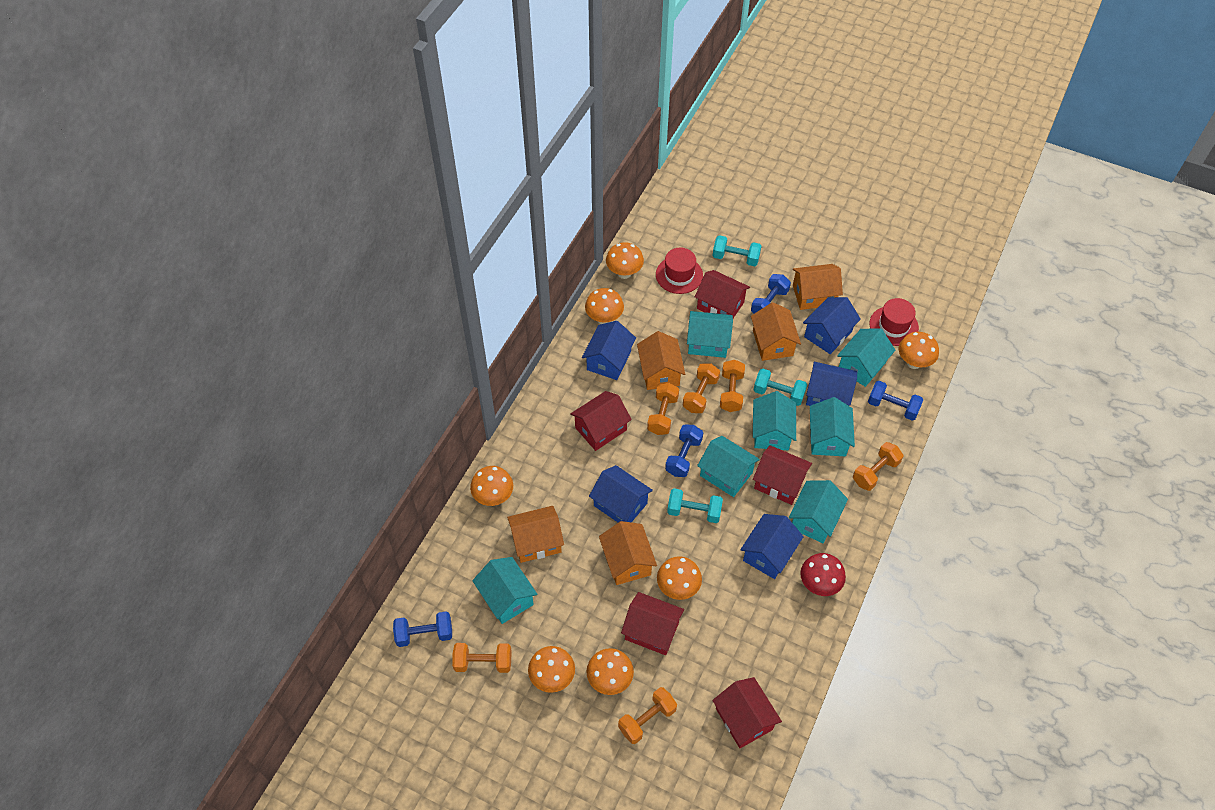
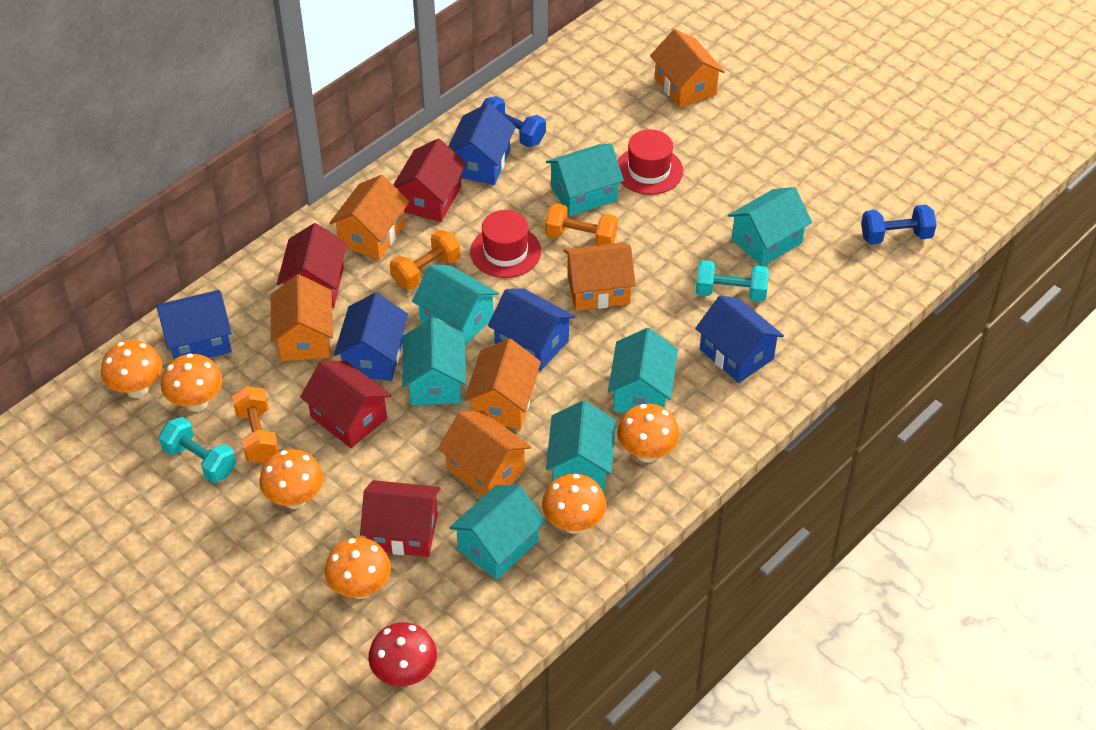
blue dumbbell: [393,611,452,647] [665,425,703,477] [751,274,791,314] [868,381,923,421] = 4 -> [481,96,546,147] [861,205,936,245] = 2
orange dumbbell: [452,643,511,673] [618,687,677,744] [647,383,679,435] [683,363,720,413] [720,360,745,412] [853,442,903,491] = 6 -> [232,386,279,463] [390,230,461,290] [545,203,618,245] = 3
orange house: [507,506,564,563] [599,521,657,585] [637,331,685,390] [751,302,801,361] [793,264,843,310] = 5 -> [271,274,333,361] [329,175,409,260] [438,411,531,496] [464,338,541,429] [564,242,636,311] [650,29,725,108] = 6
orange mushroom: [470,466,513,506] [528,646,575,693] [585,288,624,324] [586,648,634,695] [606,242,644,279] [657,556,702,600] [899,332,939,369] = 7 -> [101,340,162,398] [161,353,222,412] [259,449,323,509] [324,537,391,599] [542,474,607,534] [617,404,680,463] = 6
red house: [570,391,632,451] [621,592,684,655] [695,270,750,318] [712,677,782,748] [753,445,812,505] = 5 -> [277,223,347,308] [300,361,392,448] [360,480,441,557] [393,138,467,222] = 4
turquoise dumbbell: [667,488,723,523] [713,235,761,266] [754,369,807,406] = 3 -> [159,417,236,483] [696,260,769,302] = 2

